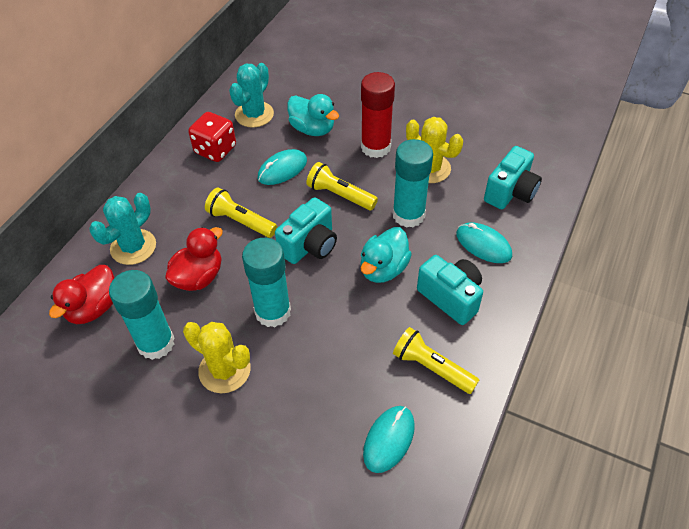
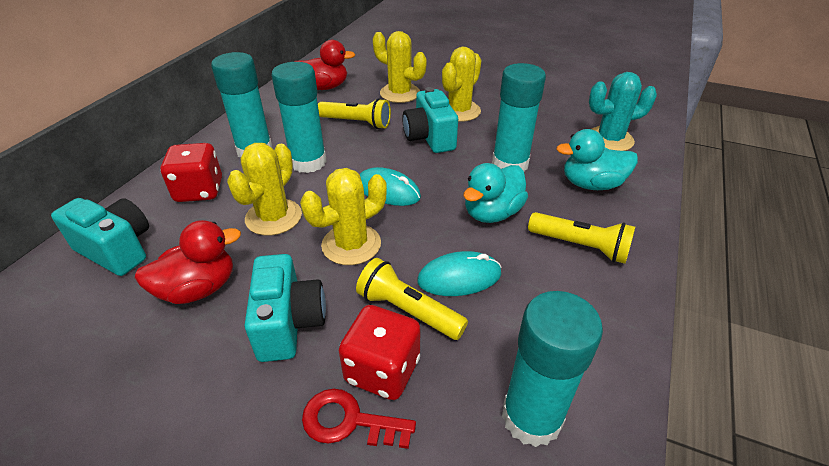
red dice: [188,112,236,162] = 1 -> [161,143,222,202] [339,305,420,400] = 2
red glue stick: [361,72,395,158] = 1 -> none = 0
red key: none = 0 -> [302,389,416,449] = 1
turquoise cactus: [89,193,156,265] [229,63,274,128] = 2 -> [589,72,657,151] = 1
turquoise glue stick: [109,270,174,360] [242,238,291,327] [393,139,433,228] = 3 -> [211,52,273,157] [271,62,327,173] [492,63,546,171] [502,291,603,447] = 4
turquoise mouse: [258,149,307,185] [363,406,415,473] [456,222,512,263] = 3 -> [359,167,421,206] [417,251,501,296] = 2
yellow cactus: [183,322,251,393] [406,117,463,183] = 2 -> [227,143,302,235] [300,168,387,265] [373,31,426,103] [442,47,481,122] = 4

